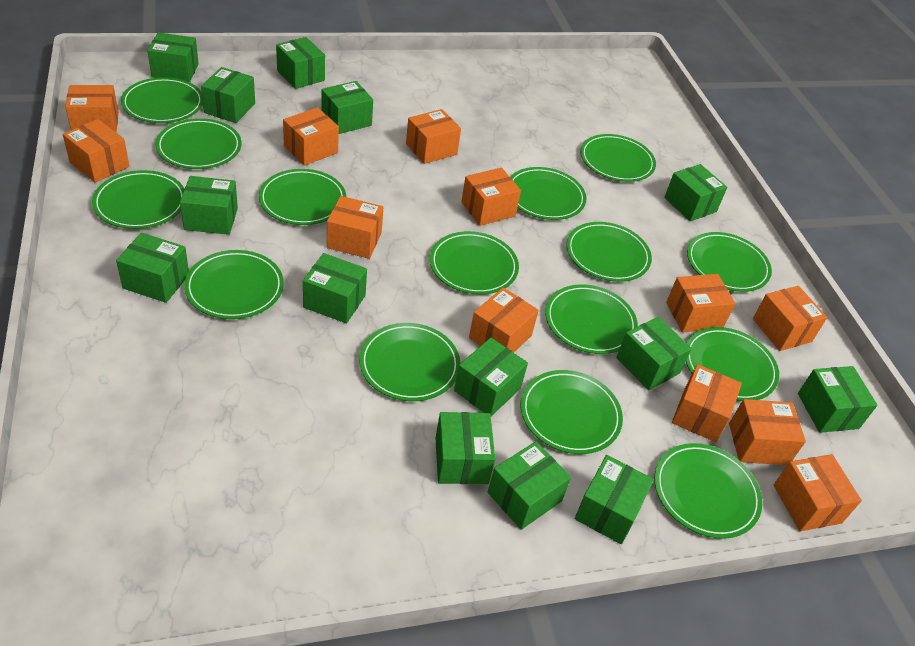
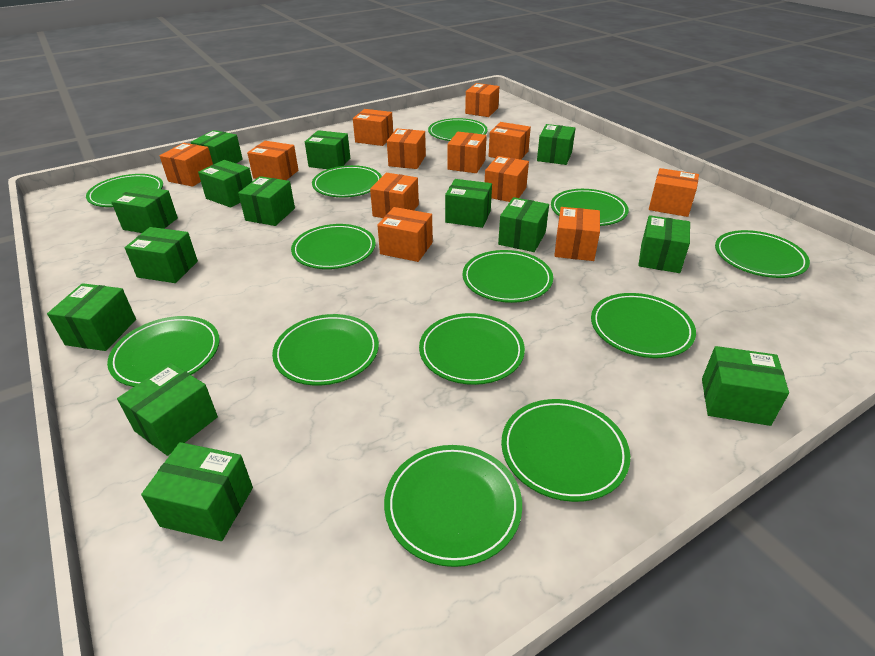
green plate: [92,170,184,229] [121,77,203,123] [155,118,241,169] [184,250,284,319] [259,169,346,225] [359,323,460,401] [430,231,519,295] [510,167,586,220] [521,370,623,454] [545,284,638,354] [566,222,652,282] [580,134,656,182] [654,443,763,539] [686,327,779,401] [687,232,772,292] = 15 -> [86,174,163,207] [107,316,220,387] [272,314,379,385] [291,224,376,269] [312,165,382,197] [384,445,522,567] [419,313,525,385] [428,118,488,141] [463,250,553,303] [501,399,630,502] [551,189,629,226] [591,293,696,358] [715,230,810,278] = 13

